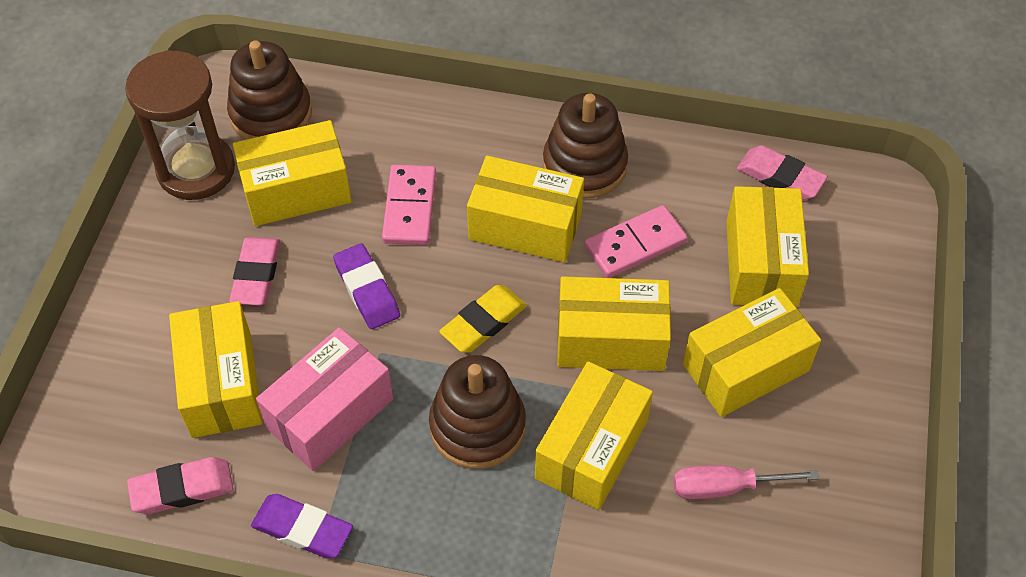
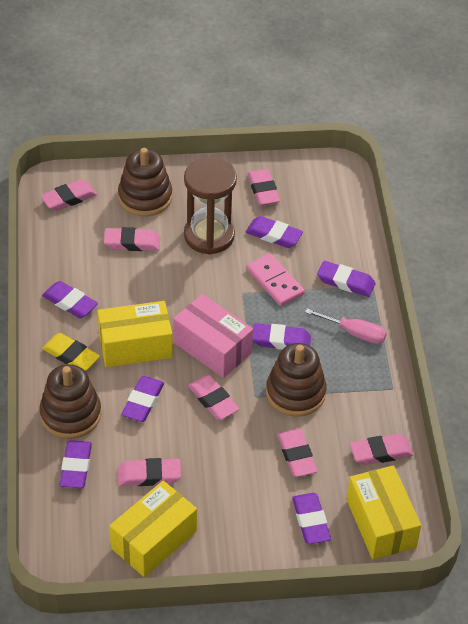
pink domino: [382,165,436,245] [584,205,688,278] = 2 -> [247,253,305,306] = 1
pink eraser: [127,457,234,514] [229,237,280,306] [737,145,828,200] = 3 -> [41,179,97,211] [104,227,160,251] [118,458,181,486] [188,375,239,420] [248,169,280,206] [277,429,317,477] [350,434,413,465] = 7
purple eraser: [251,494,353,559] [333,243,400,329] = 2 -> [42,281,98,318] [59,440,92,488] [121,376,164,422] [246,216,303,248] [253,323,311,350] [292,493,331,544] [317,261,375,297] = 7
yellow box: [169,301,262,438] [233,120,352,226] [467,156,584,262] [535,361,653,510] [557,276,671,371] [683,288,821,417] [726,186,809,307] = 7 -> [98,301,173,367] [110,481,197,577] [347,465,421,559] = 3

